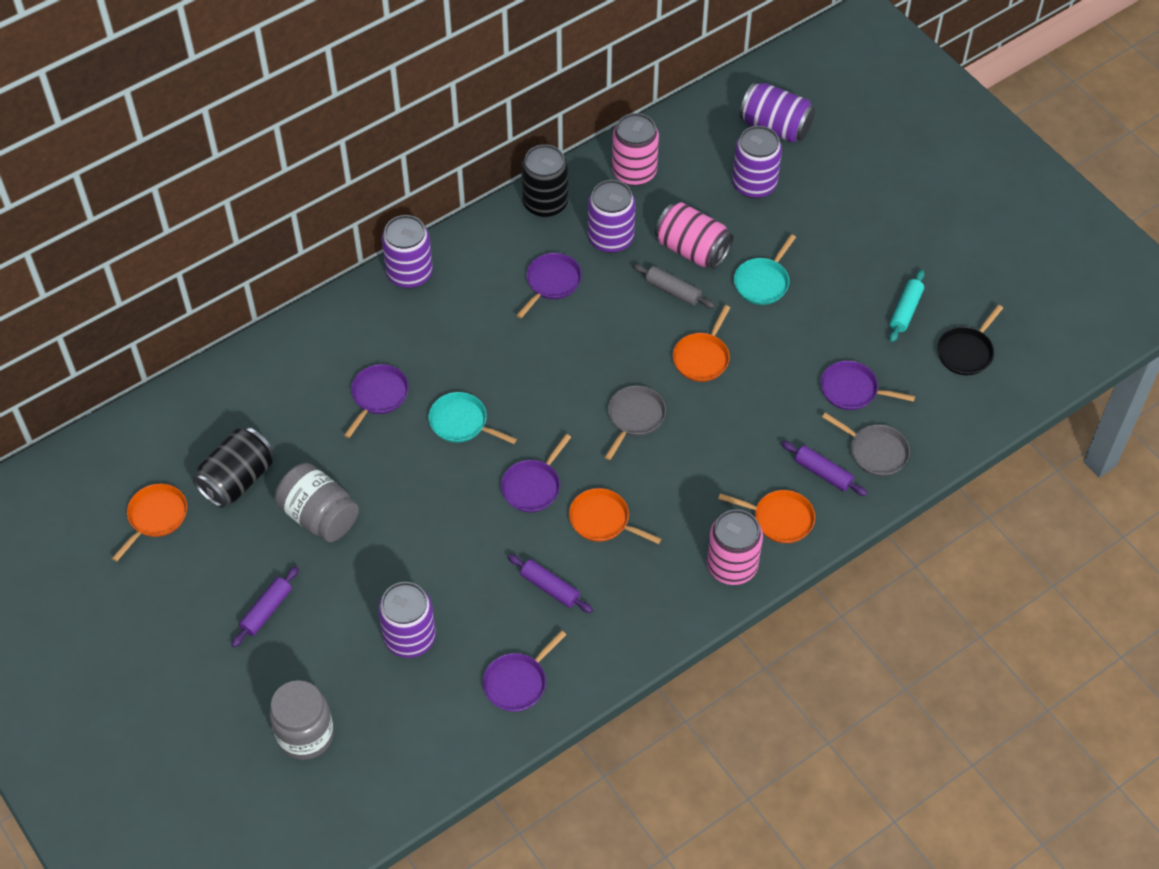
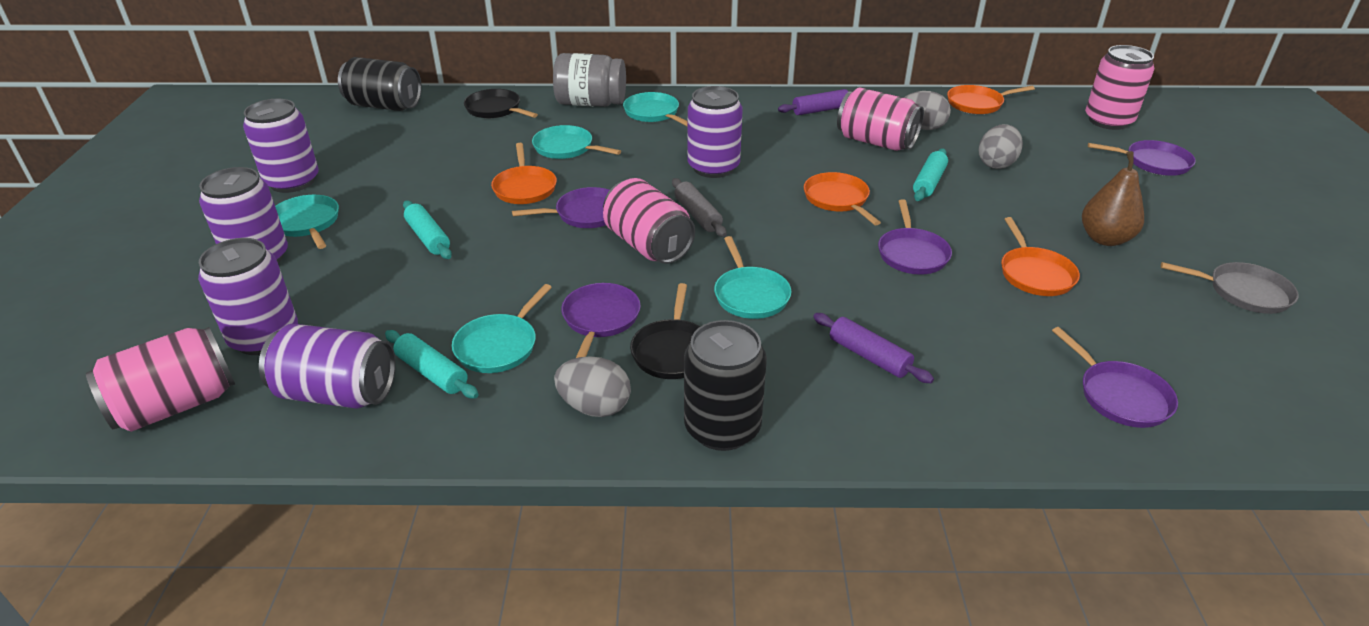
black pan: [937,305,1003,375] = 1 -> [464,89,538,119] [630,283,700,379] = 2
brown pear: none = 0 -> [1082,151,1144,246] = 1
grey egg: none = 0 -> [554,357,631,417] [904,91,951,130] [978,124,1023,169] = 3
grey jar: [269,680,334,760] [275,463,359,542] = 2 -> [553,53,626,107] = 1
grey pan: [605,385,666,460] [822,413,910,476] = 2 -> [1161,262,1299,314] = 1
pink can: [612,113,659,186] [655,202,733,269] [707,509,763,585] = 3 -> [86,327,235,432] [603,178,695,264] [837,87,924,151] [1085,45,1154,130] = 4
purple rolling pin: [231,566,299,647] [508,554,593,613] [781,441,867,496] = 3 -> [778,89,848,115] [813,313,934,383] = 2
turquoise pan: [428,392,517,444] [734,234,796,305] = 2 -> [275,195,339,249] [452,284,552,373] [532,125,621,159] [623,92,688,127] [714,236,791,319] = 5
turquoise rolling pin: [889,270,925,342] = 1 -> [385,330,478,399] [403,201,452,259] [913,149,948,201] = 3

